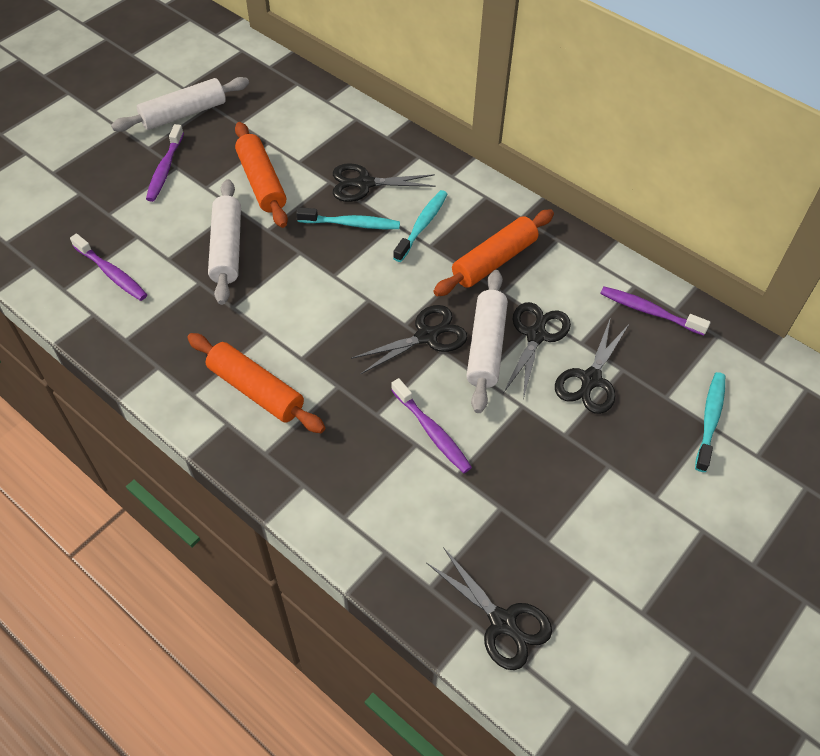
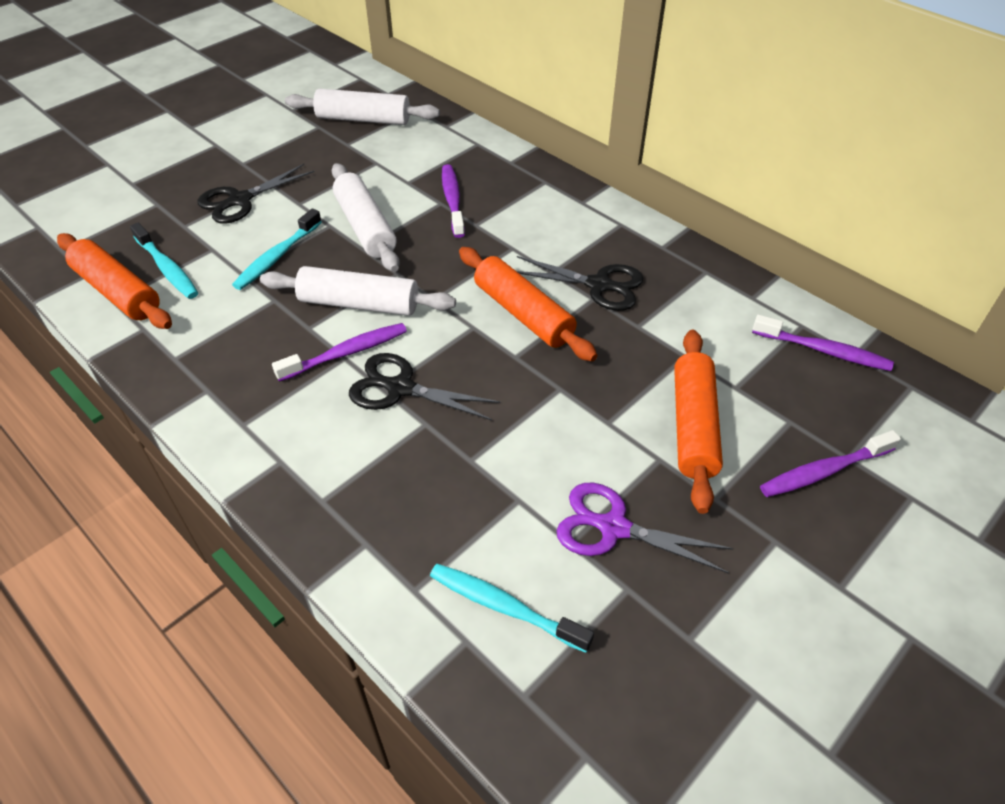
black scissors: [333,163,436,202] [351,305,468,375] [427,547,552,670] [504,302,571,399] [555,317,630,414] = 5 -> [197,164,315,224] [349,353,500,420] [517,256,643,311] = 3
purple scissors: none = 0 -> [556,483,734,574] = 1

